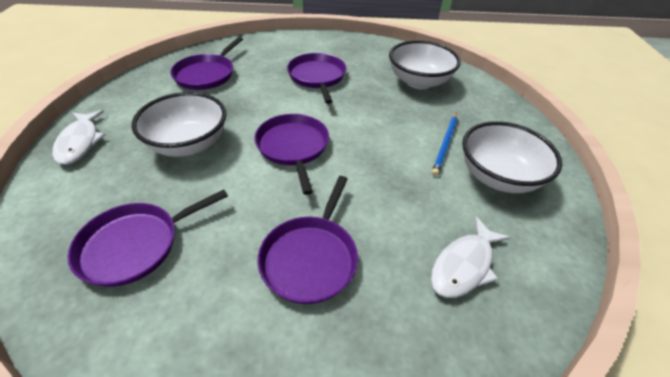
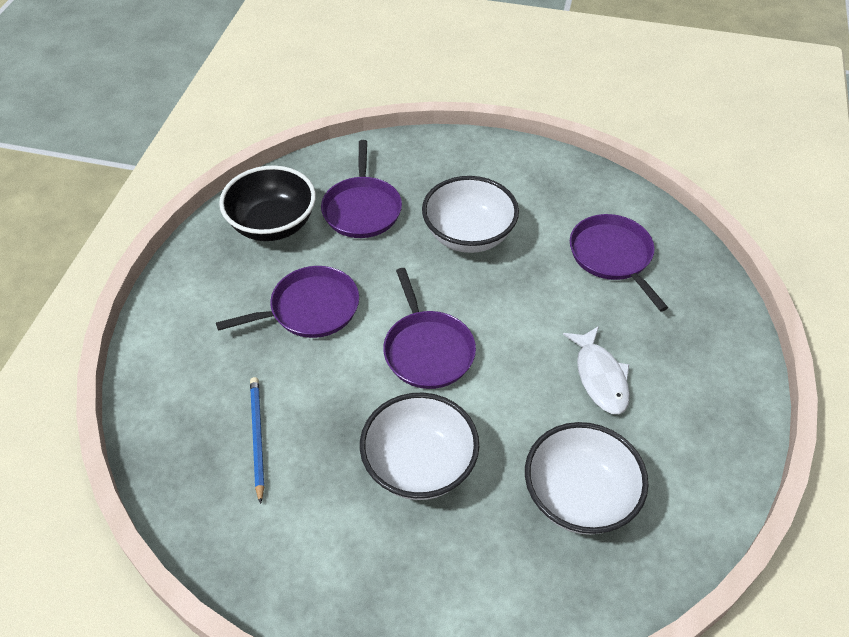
black bowl: none = 0 -> [219,166,316,241] = 1
purple pan: [67,190,228,287] [170,37,243,90] [254,114,329,195] [257,176,358,304] [287,53,346,104] = 5 -> [216,266,359,338] [321,140,402,238] [383,268,476,389] [570,214,668,311] = 4
white fish: [53,110,106,165] [431,217,511,298] = 2 -> [563,326,630,414] = 1

